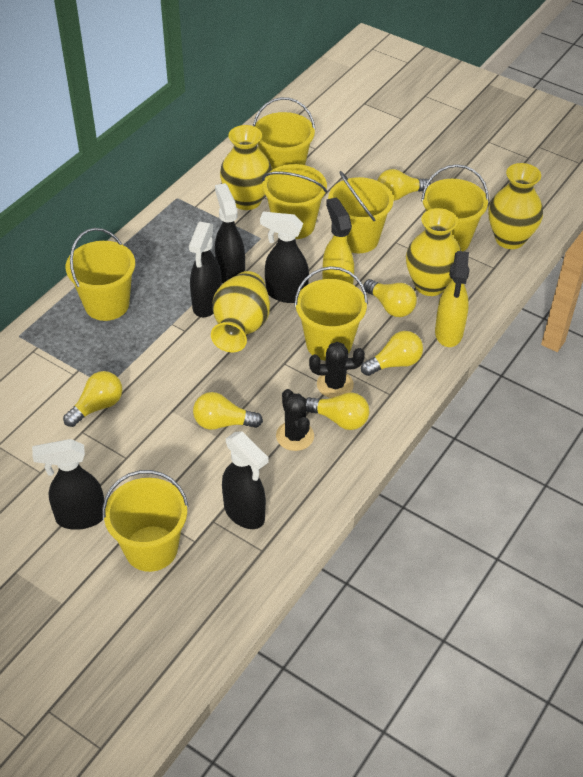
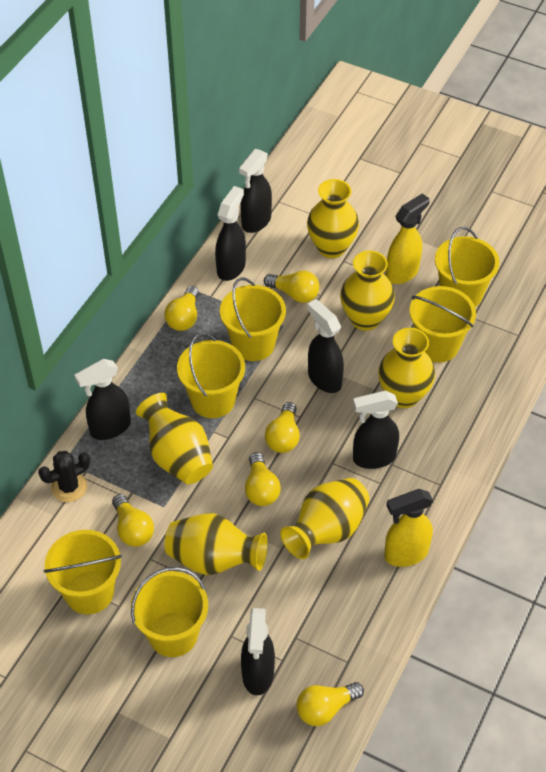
black cactus: [276,389,314,451] [309,342,365,398] = 2 -> [38,451,90,502] = 1
black spray bottle: [32,439,104,530] [189,222,222,317] [215,183,245,283] [222,431,269,529] [260,212,309,303] = 5 -> [74,359,131,440] [215,186,246,281] [239,149,272,233] [241,608,275,695] [307,299,344,393] [353,391,399,469] = 6
yellow bucket: [66,228,135,321] [102,470,189,572] [253,97,315,170] [262,164,327,239] [294,266,368,361] [328,171,394,253] [421,164,489,252] = 7 -> [44,530,122,614] [131,567,208,657] [177,333,245,418] [220,277,286,361] [410,286,476,363] [435,227,499,307] = 6
yellow vase: [211,271,270,352] [220,125,272,210] [406,208,461,296] [489,163,543,249] = 4 -> [136,393,213,484] [165,513,268,575] [280,478,370,559] [307,179,359,258] [340,251,395,331] [378,328,435,408] = 6

